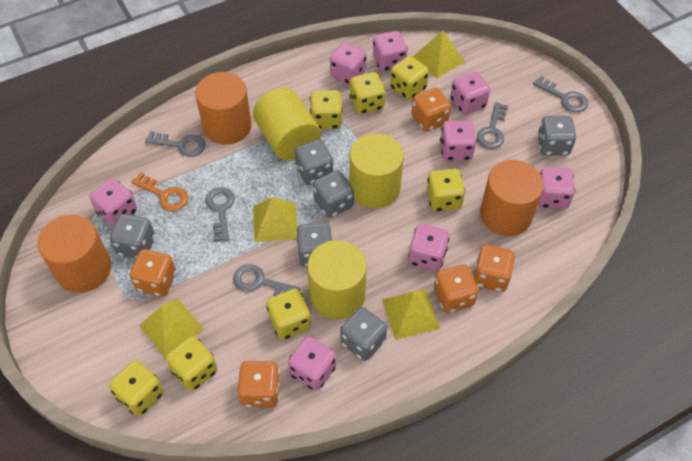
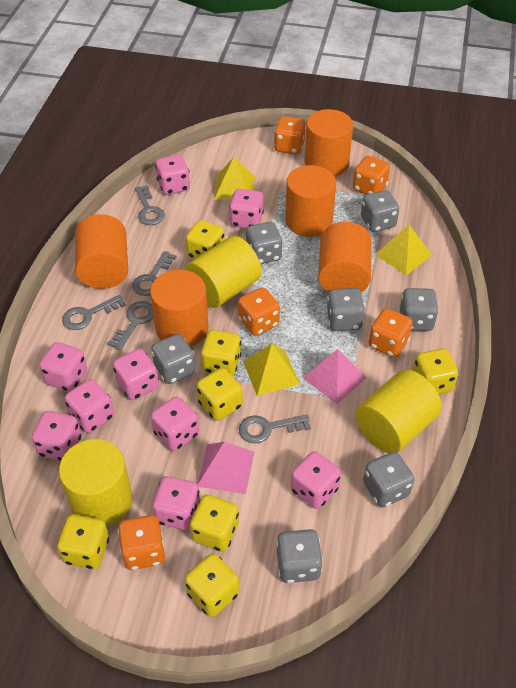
grey dice: [110,214,155,259] [294,139,334,185] [296,222,332,267] [313,170,354,218] [340,307,387,361] [537,116,577,156] = 6 -> [151,334,195,384] [246,222,283,264] [276,529,323,583] [326,288,365,331] [361,190,399,232] [363,452,414,507] [400,288,439,331] = 7
orange cylinder: [37,215,111,293] [195,72,252,145] [480,160,544,236] = 3 -> [75,214,128,289] [150,270,209,347] [285,165,336,237] [304,109,353,176] [318,222,371,293] = 5
orange key: [131,172,188,211] = 1 -> none = 0
pink dice: [90,178,137,227] [288,336,336,391] [330,42,367,85] [373,31,408,72] [408,224,450,271] [440,120,477,161] [450,71,490,115] [538,167,575,209] = 8 -> [32,411,81,461] [39,342,87,392] [65,379,114,433] [113,349,159,400] [151,396,199,451] [152,476,200,530] [155,155,190,195] [229,189,264,229] [291,451,341,509] = 9
pink pyramid: none = 0 -> [197,442,254,494] [303,349,366,404] = 2
yellow pyramid: [139,298,204,358] [253,197,297,242] [382,289,440,340] [413,30,465,78] = 4 -> [214,157,255,200] [243,344,300,396] [375,225,432,275] = 3

